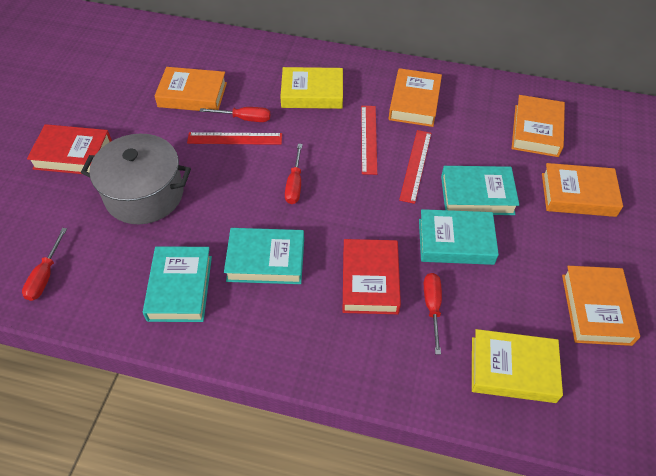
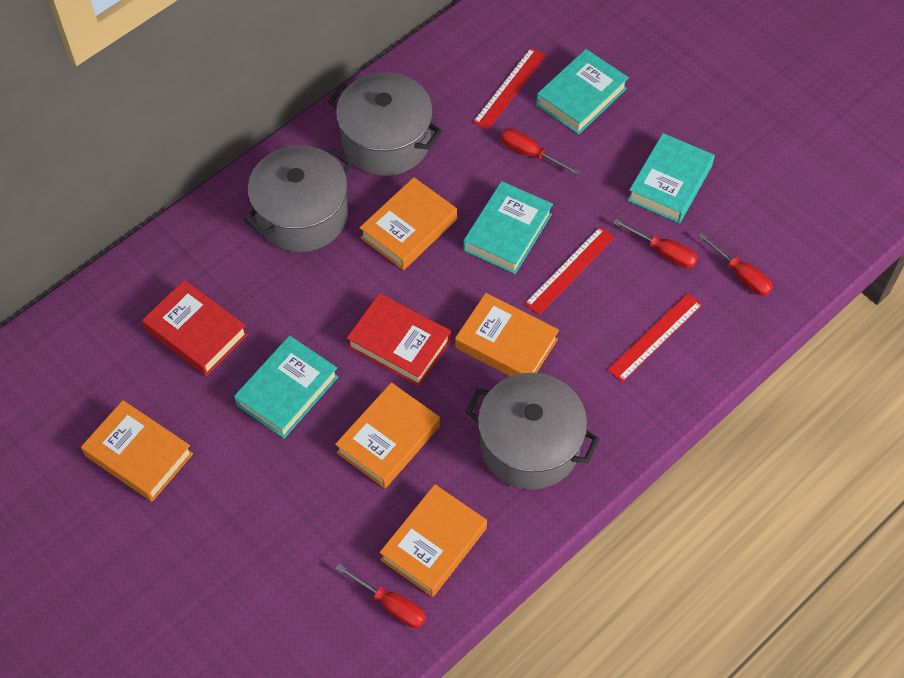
grey pot: [81,134,191,224] = 1 -> [244,145,352,252] [328,72,442,176] [466,373,600,489] = 3
yellow book: [280,67,343,109] [472,329,563,403] = 2 -> none = 0

